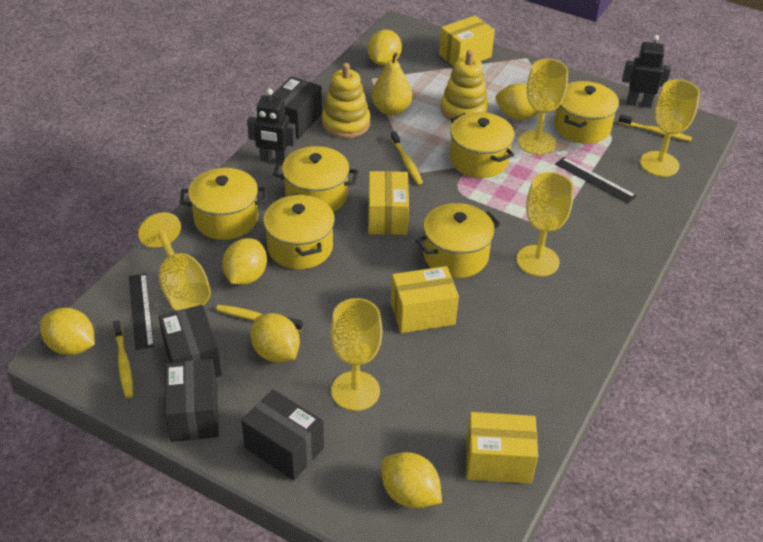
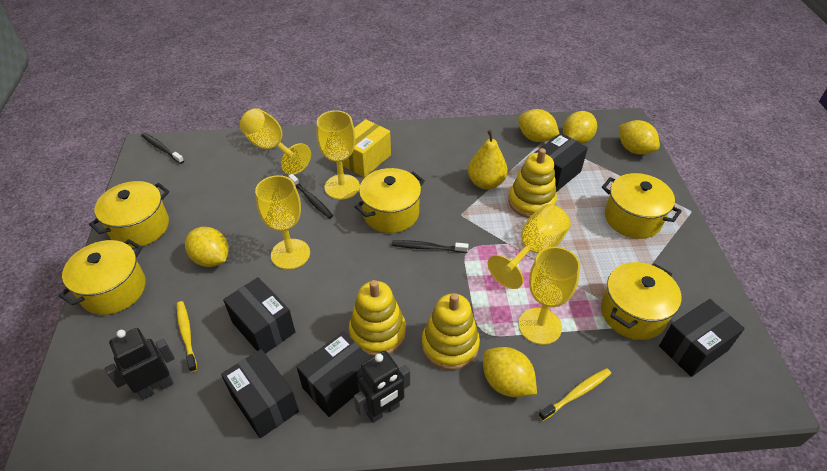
black box: [159,305,222,377] [165,359,219,442] [241,389,324,480] [272,76,322,139] = 4 -> [221,349,299,438] [223,277,295,354] [297,331,371,417] [535,133,588,192] [659,299,745,377] = 5
black ruler: [129,274,154,350] [555,157,637,204] = 2 -> none = 0
black toothbrush: none = 0 -> [141,133,184,164] [288,174,333,219] [392,240,469,253] = 3
yellow box: [368,171,409,235] [391,266,459,333] [439,15,495,67] [466,412,538,484] = 4 -> [342,119,391,177] = 1
yellow lemon: [40,308,95,355] [222,238,267,285] [250,313,300,363] [368,30,402,66] [381,452,442,509] [495,83,539,120] = 6 -> [185,227,229,267] [483,347,537,397] [518,109,560,142] [563,111,597,144] [619,120,660,155] = 5
yellow pot: [180,168,267,240] [263,193,335,269] [273,146,359,212] [416,203,500,278] [450,112,515,178] [554,81,619,144] = 6 -> [58,239,146,315] [89,181,169,248] [354,168,425,233] [601,262,682,340] [602,173,682,239] = 5
yellow stacking toy: [322,63,370,138] [441,50,489,121] = 2 -> [349,280,406,356] [422,293,480,370] [508,148,557,218] = 3
yellow toothbrush: [113,320,133,398] [216,305,303,332] [391,131,423,185] [618,114,692,142] = 4 -> [177,301,197,372] [538,368,611,421] = 2

